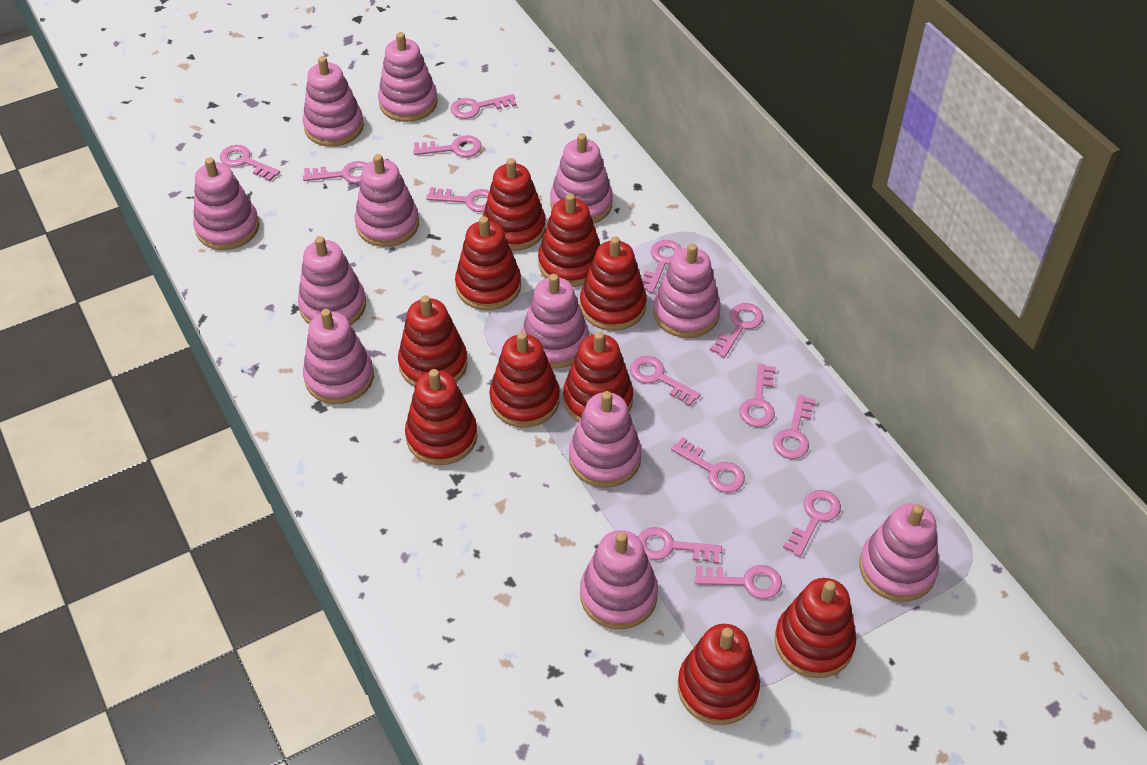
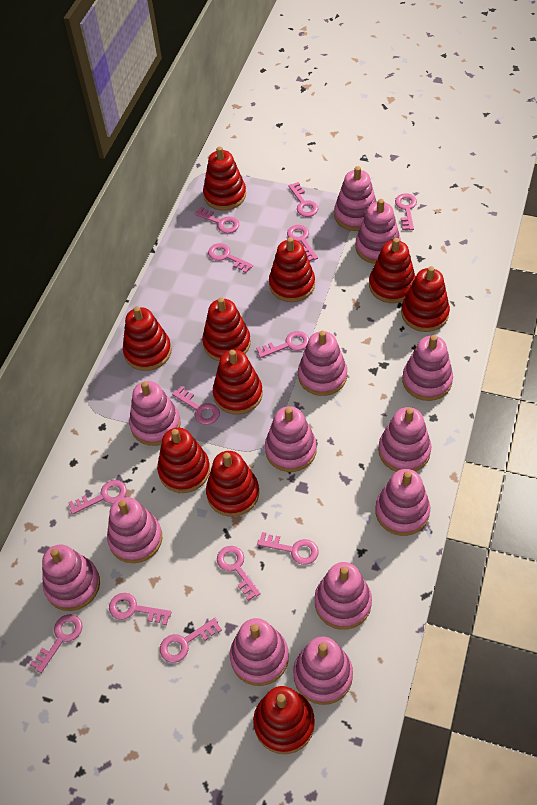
pink key: [220,145,280,182] [303,161,368,183] [413,135,482,157] [426,187,490,212] [450,94,517,119] [630,356,701,406] [638,527,722,564] [642,240,682,293] [671,437,745,493] [694,565,782,599] [710,303,763,358] [739,364,776,427] [773,394,816,459] [783,490,841,557] = 14 -> [30,614,83,673] [68,480,127,515] [109,593,171,625] [160,618,222,663] [172,386,220,425] [195,207,239,233] [208,243,253,273] [217,546,261,601] [256,331,309,358] [257,532,319,565] [287,225,318,261] [288,182,318,217] [395,193,417,230] = 13
pink stacking toy: [193,157,259,250] [298,236,366,325] [303,56,364,147] [303,309,374,404] [355,154,419,247] [378,32,438,122] [521,274,589,369] [550,133,613,224] [569,391,642,488] [580,530,658,629] [653,243,721,338] [859,503,939,602] = 12 -> [42,545,100,611] [107,497,162,563] [129,381,181,446] [230,618,289,686] [265,406,317,472] [293,637,353,705] [298,331,347,396] [315,562,372,630] [334,166,376,231] [356,199,401,264] [375,469,430,536] [378,407,431,472] [402,335,453,401] = 13

